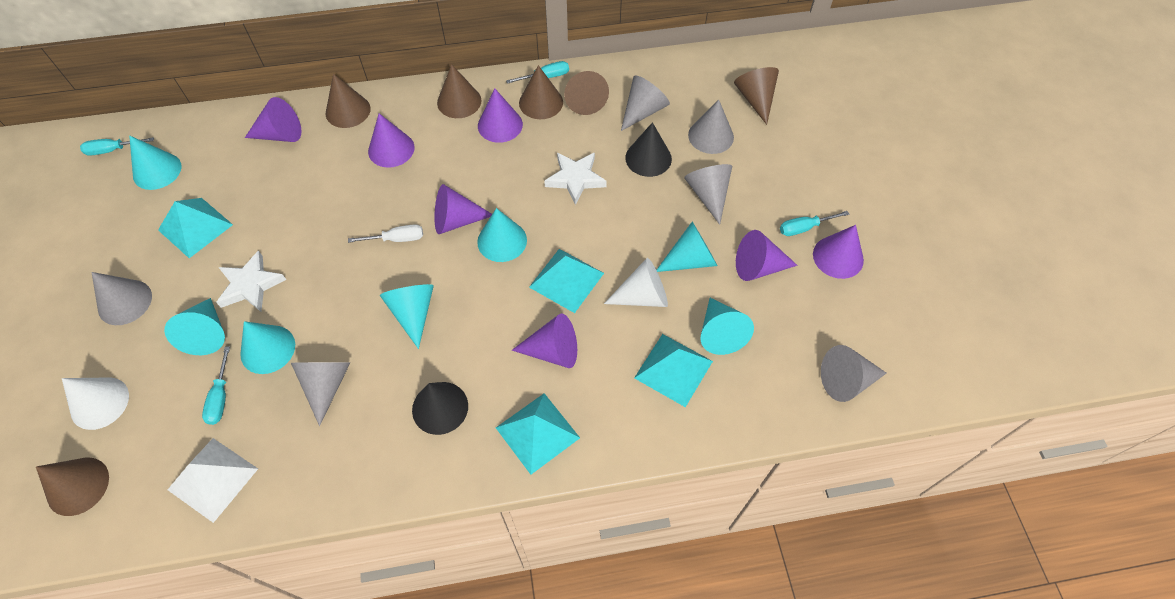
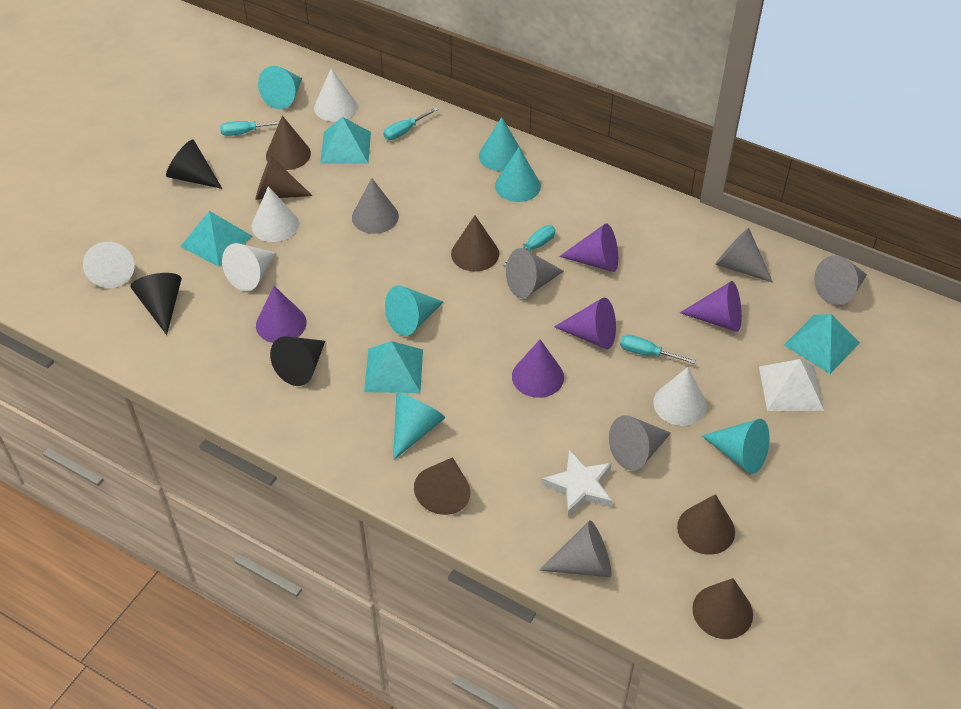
black cone: [412,382,468,435] [625,122,672,177] = 2 -> [130,273,182,335] [166,139,223,189] [270,336,325,386] = 3
purple cone: [245,97,302,142] [368,113,414,168] [434,184,492,234] [478,89,523,143] [512,314,577,368] [736,230,798,281] [813,225,864,279] = 7 -> [256,286,307,343] [512,339,564,398] [554,298,616,349] [559,223,618,272] [680,281,742,332] = 5
turquoise cone: [129,135,182,190] [164,298,225,355] [240,321,295,374] [380,284,434,349] [477,208,527,262] [657,222,717,272] [701,298,754,355] = 7 -> [258,66,302,109] [385,285,443,336] [393,393,445,460] [479,117,523,171] [495,147,541,202] [702,419,769,474] = 6
white cone: [62,377,129,430] [604,258,668,307] = 2 -> [83,242,134,288] [222,243,277,291] [251,186,299,242] [314,68,357,122] [653,367,707,426] = 5
white screwdriver: [348,224,423,243] = 1 -> none = 0
white star: [216,250,286,312] [544,153,607,205] = 2 -> [542,450,612,517] = 1

